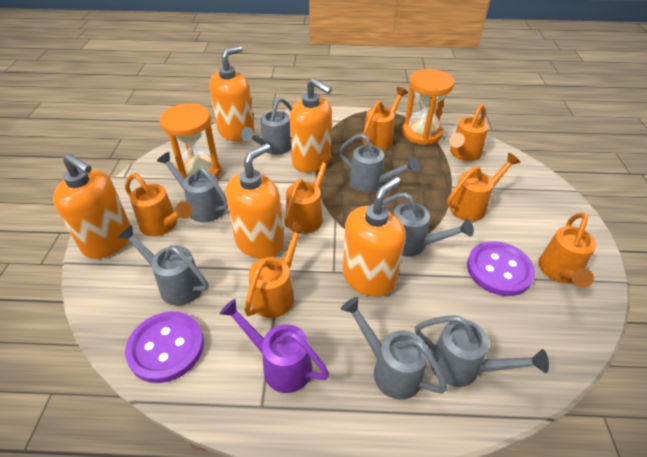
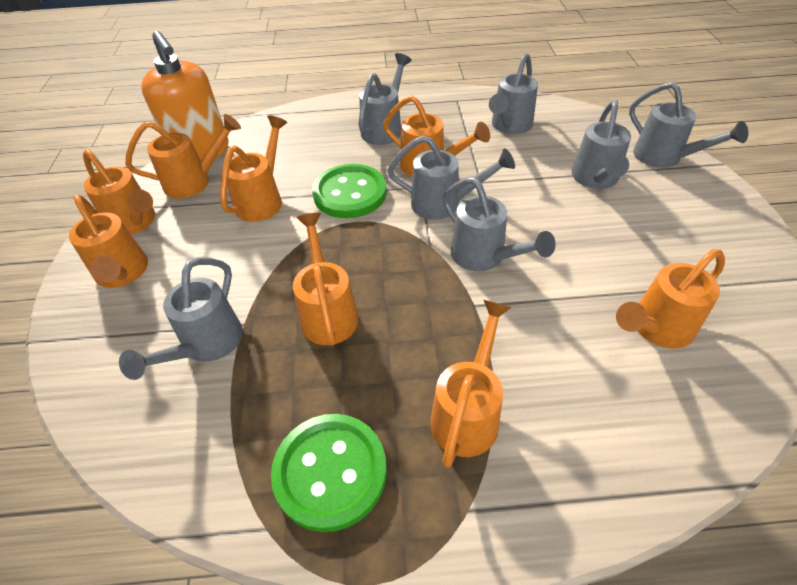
green button: none = 0 -> [271,414,387,532] [312,164,387,218] = 2
orange hourglass: [160,104,221,178] [402,69,455,145] = 2 -> none = 0
orange soap dispenser: [53,154,131,259] [209,46,255,141] [225,143,284,259] [290,78,332,173] [343,177,406,297] = 5 -> [141,31,228,161] = 1
orange watering can: [125,173,193,236] [244,222,308,318] [284,154,334,234] [362,87,408,150] [447,153,521,221] [450,104,488,161] [538,212,596,288] = 7 -> [69,194,148,288] [83,149,155,235] [126,114,241,198] [220,115,287,222] [293,213,359,346] [383,95,490,177] [430,300,512,468] [616,249,725,348] = 8
purple button: [125,312,204,383] [467,241,535,296] = 2 -> none = 0
purple watering can: [219,299,329,393] = 1 -> none = 0

